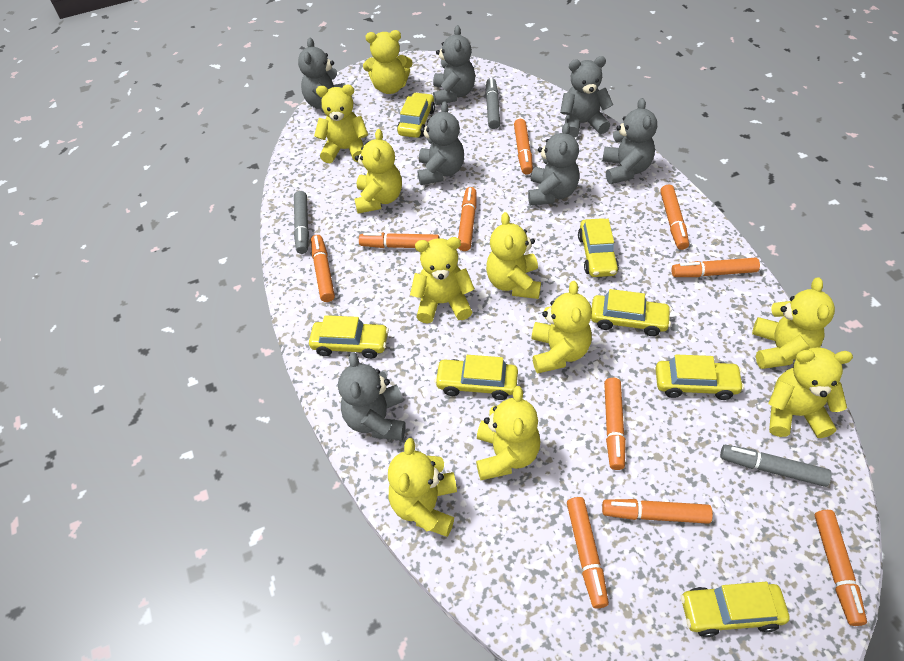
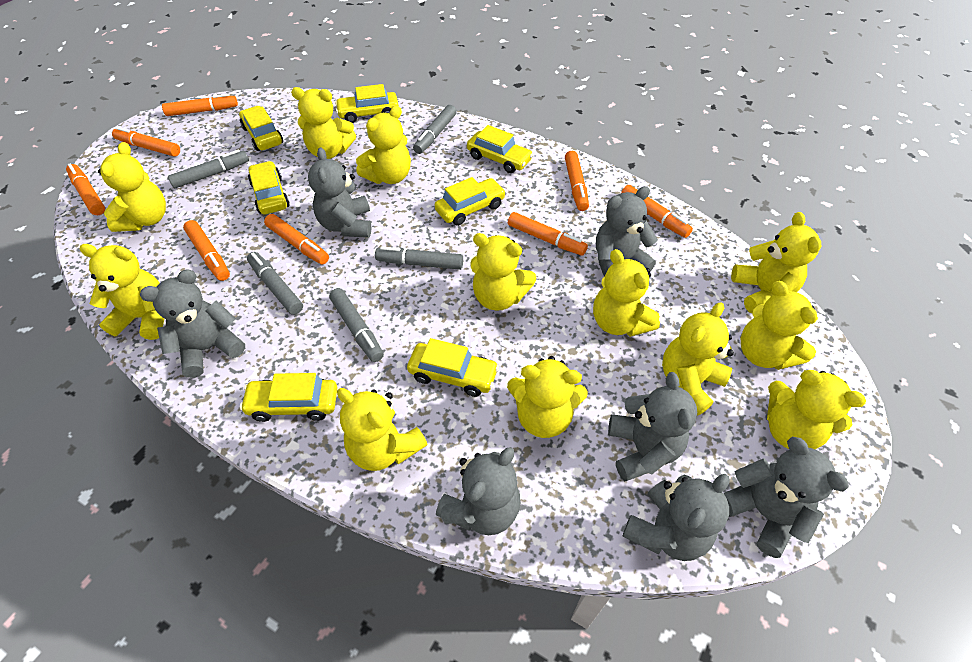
grey marker: [294,191,309,254] [485,78,500,129] [720,445,832,487] = 3 -> [168,150,249,188] [247,252,303,315] [329,288,384,362] [375,246,463,270] [413,105,457,154] = 5
orange marker: [311,235,335,302] [359,233,439,248] [458,187,476,251] [514,119,533,175] [567,497,609,609] [602,499,713,524] [604,378,626,470] [660,184,689,250] [671,258,760,277] [814,510,867,626] = 10 -> [66,164,105,215] [112,127,180,157] [162,94,238,116] [183,220,230,281] [264,214,329,265] [508,212,588,256] [565,151,589,211] [621,185,693,238] = 8
yellow teddy bear: [314,85,368,163] [354,129,402,213] [363,30,413,94] [388,438,457,537] [410,237,475,323] [476,386,540,480] [486,212,541,299] [531,281,592,373] [752,277,835,369] [768,347,853,438] = 10 -> [79,244,164,340] [98,142,166,232] [291,87,356,159] [337,388,428,471] [356,106,411,184] [470,233,536,311] [507,356,588,438] [593,249,660,337] [662,302,734,415] [731,212,821,314] [741,281,818,370] [767,370,866,449] = 12

